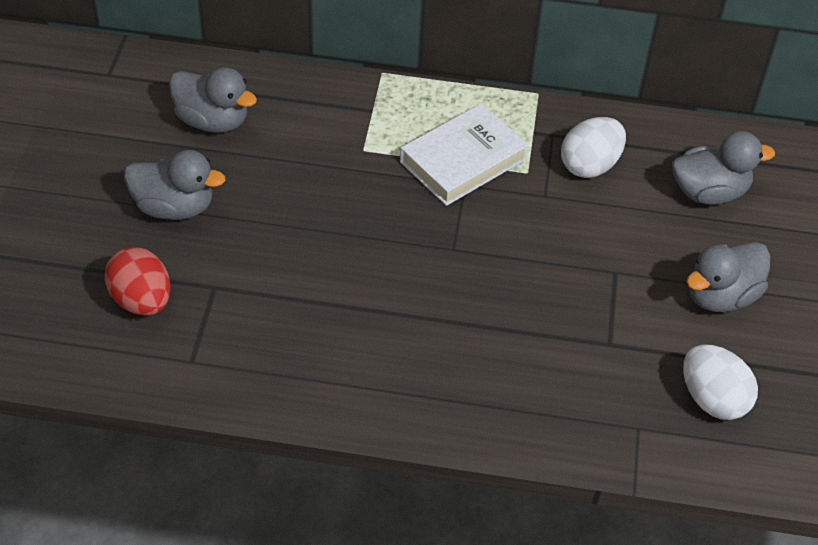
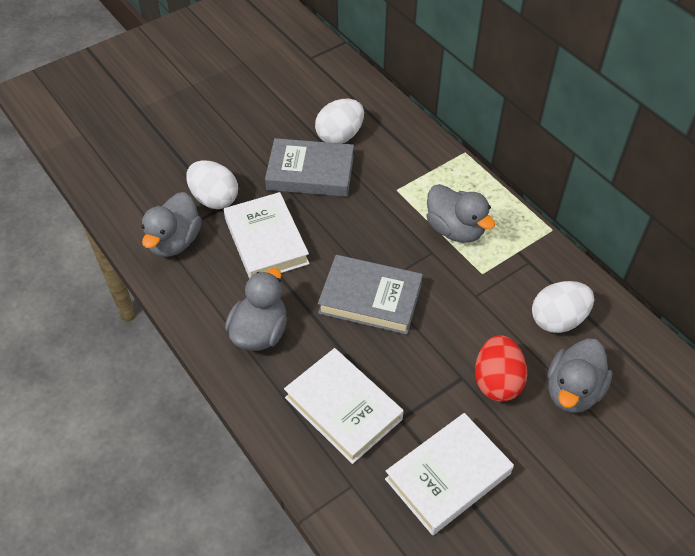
grey book: none = 0 -> [265,138,354,197] [318,255,423,335] = 2
white book: [400,103,529,206] = 1 -> [224,192,310,279] [284,348,404,464] [385,413,514,535] = 3
white egg: [561,117,626,178] [683,345,758,420] = 2 -> [186,160,238,209] [315,99,364,144] [532,281,594,333] = 3

